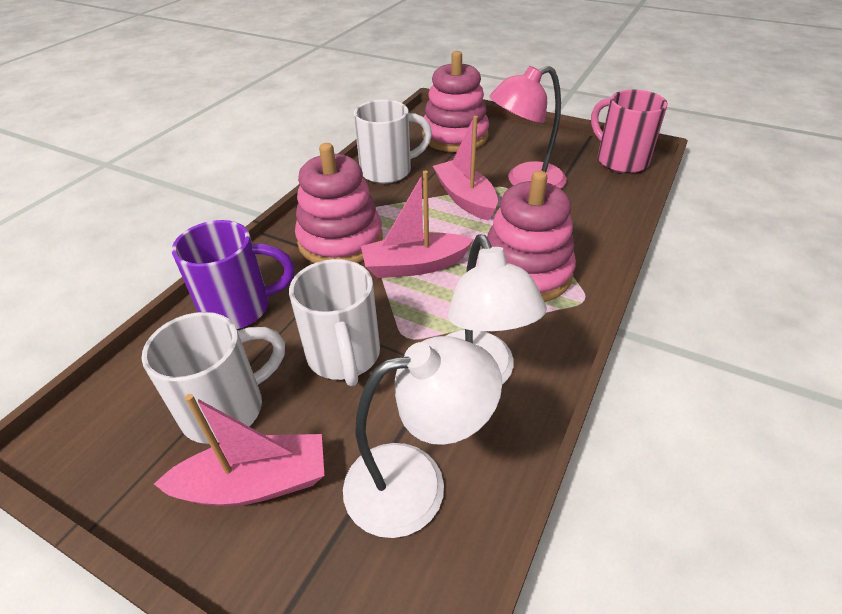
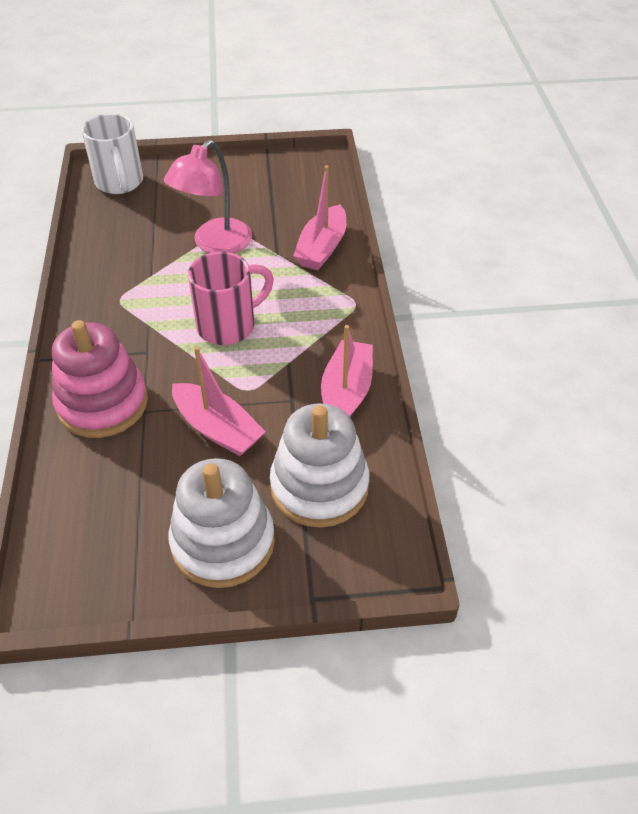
pink stacking toy: [295,143,383,263] [422,51,489,152] [487,171,576,302] = 3 -> [52,320,148,438] = 1
purple mug: [172,220,294,329] = 1 -> none = 0
white lamp: [343,336,502,538] [446,234,547,384] = 2 -> none = 0
white mug: [142,312,285,444] [289,259,380,386] [354,99,432,184] = 3 -> [81,113,143,194] = 1
white stacking toy: none = 0 -> [168,458,275,588] [270,403,369,528] = 2

